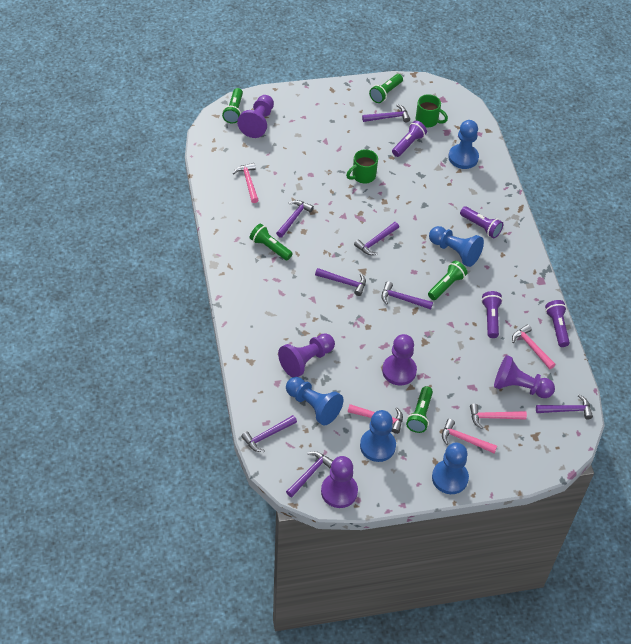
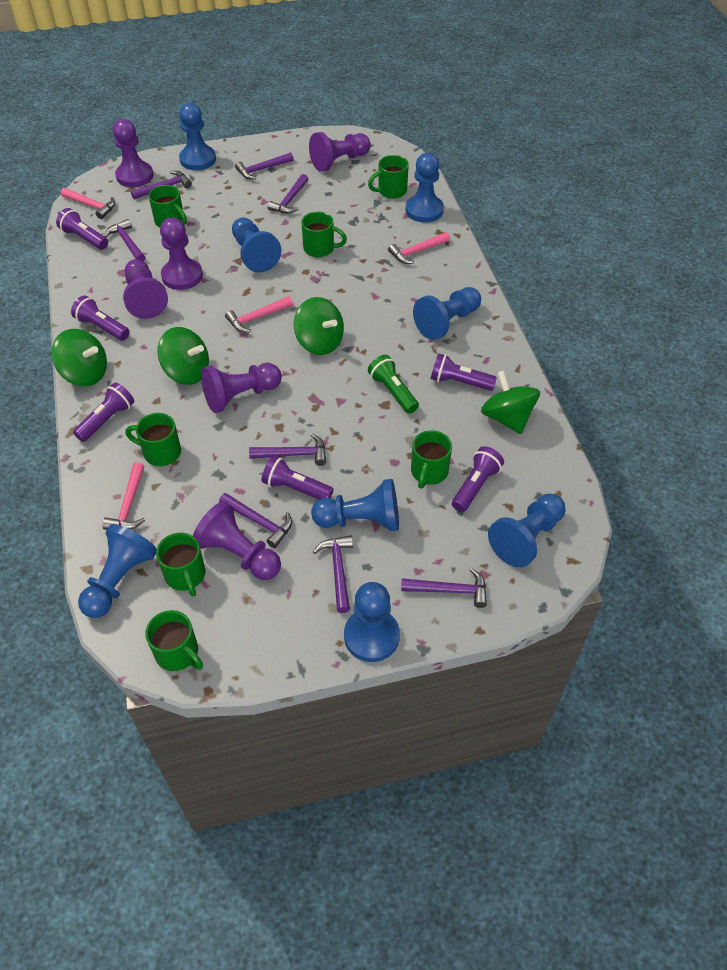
blue pawn: [286,377,343,426] [360,410,396,462] [429,226,484,267] [432,443,469,494] [448,120,479,169] = 5 -> [78,524,157,618] [179,103,216,170] [232,217,281,272] [311,479,399,531] [344,582,400,662] [406,153,444,223] [413,287,481,340] [488,494,566,568] = 8
green flashlight: [222,88,243,123] [250,224,293,260] [369,74,403,103] [406,386,433,433] [428,261,468,300] = 5 -> [368,355,419,414] = 1
green mug: [346,149,378,183] [416,94,448,127] = 2 -> [125,413,181,466] [145,610,203,671] [148,185,187,228] [156,533,205,596] [301,212,347,257] [368,155,409,199] [411,430,452,489] = 7
green spinning top: none = 0 -> [52,329,107,386] [157,327,209,385] [294,297,344,355] [481,371,540,434] = 4
pink hammer: [233,163,258,203] [348,404,403,434] [442,419,497,453] [470,404,527,429] [512,324,555,369] = 5 -> [61,188,115,219] [102,462,145,530] [225,296,293,332] [388,232,450,264] = 4
purple flashlight: [392,121,427,157] [460,206,503,238] [481,291,503,338] [545,300,570,347] = 4 -> [56,208,108,250] [71,295,130,341] [73,382,134,442] [262,456,333,499] [431,353,497,391] [452,446,504,512] = 6
purple pawn: [237,95,274,138] [278,333,335,377] [321,456,358,508] [382,334,417,385] [494,355,555,398] = 5 -> [113,119,153,187] [123,259,168,319] [160,218,203,290] [193,501,281,580] [201,363,282,413] [309,132,371,172] = 6

